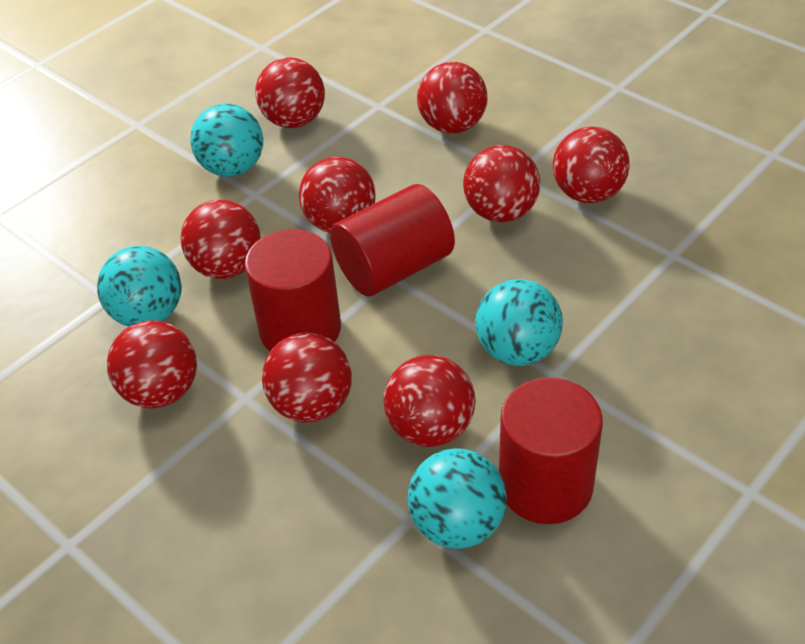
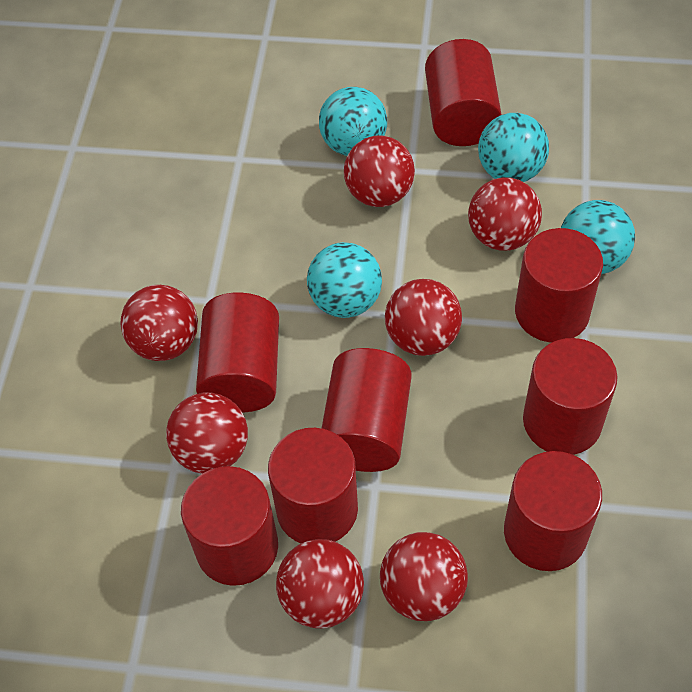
red ball: [107,320,197,408] [180,200,261,279] [255,58,325,128] [262,333,352,422] [299,156,376,233] [383,355,476,447] [417,62,487,133] [463,145,540,222] [553,127,630,203] = 9 -> [121,285,198,361] [166,393,248,474] [276,539,364,628] [344,136,415,207] [380,532,468,621] [385,279,462,356] [468,177,542,251] = 7
red cylinder: [244,229,341,351] [330,184,455,296] [499,377,603,524] = 3 -> [181,466,278,586] [196,292,279,413] [268,428,358,543] [322,348,412,472] [425,39,502,146] [504,451,602,571] [515,228,603,342] [523,338,618,455] = 8

